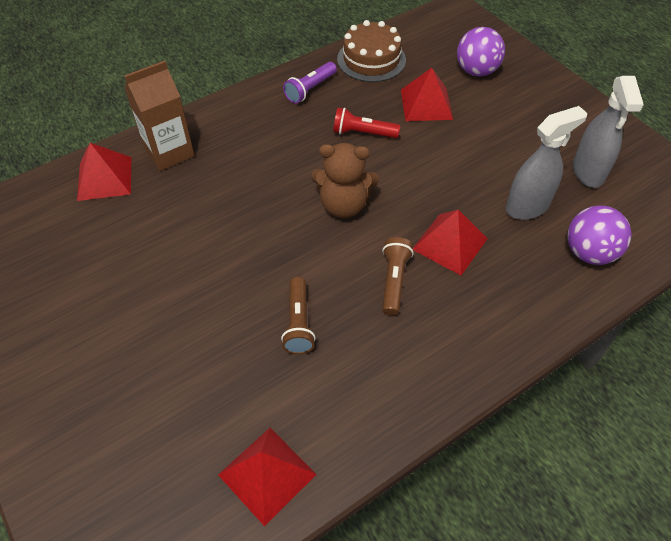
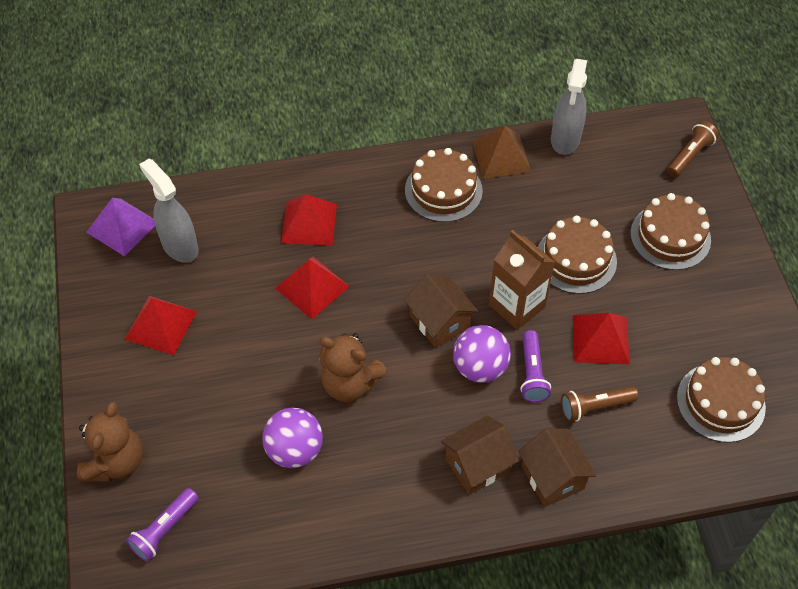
brown cake: [337,20,406,82] = 1 -> [405,148,483,222] [538,215,617,294] [630,193,711,270] [677,357,766,443] = 4
brown house: none = 0 -> [404,273,478,348] [441,415,519,495] [518,428,596,507] = 3
brown pyramid: none = 0 -> [472,126,531,179] = 1
brown teddy bear: [311,143,379,218] = 1 -> [77,402,143,482] [319,333,387,402] = 2
purple flashlight: [283,62,337,104] = 1 -> [126,488,199,562] [520,330,551,402] = 2
purple pyramid: none = 0 -> [86,198,155,256] = 1
red flashlight: [333,108,400,138] = 1 -> none = 0

